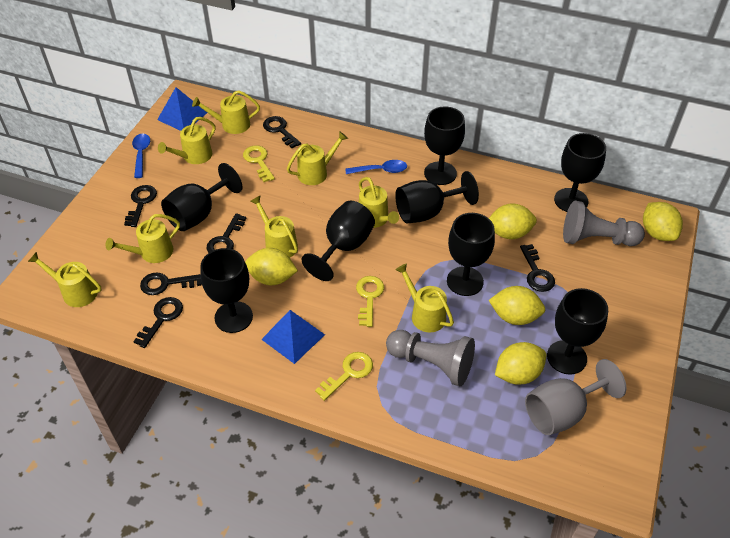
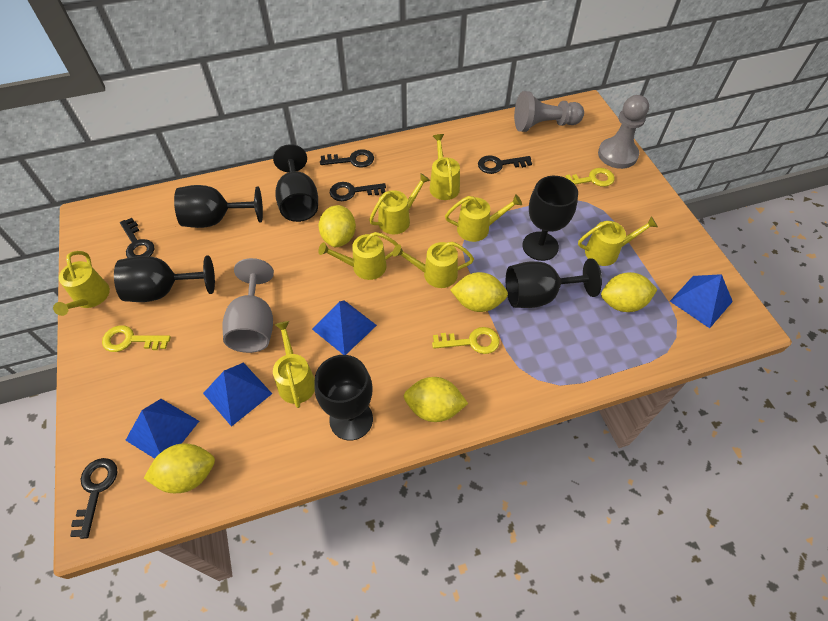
black goblet: [161,163,242,231] [200,248,253,333] [301,201,375,281] [395,171,479,223] [424,106,465,185] [447,213,495,296] [547,288,608,375] [554,133,606,212] = 8 -> [114,255,215,302] [174,185,263,228] [273,144,318,222] [315,355,373,441] [506,258,602,308] [522,176,578,261] = 6
black key: [124,185,157,227] [133,297,183,348] [140,272,202,295] [206,213,246,253] [263,116,301,148] [520,244,555,292] = 6 -> [70,458,118,539] [120,218,154,258] [320,149,374,168] [330,182,386,201] [478,155,532,174] = 5
blue pyramid: [157,87,207,131] [261,310,325,364] = 2 -> [125,399,199,459] [203,362,272,427] [312,300,377,355] [670,274,733,328] = 4
blue spoon: [132,134,150,178] [345,160,407,174] = 2 -> none = 0

